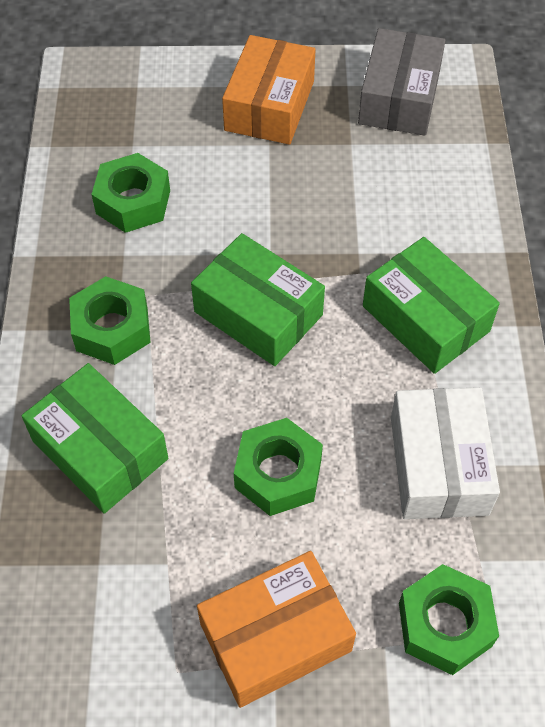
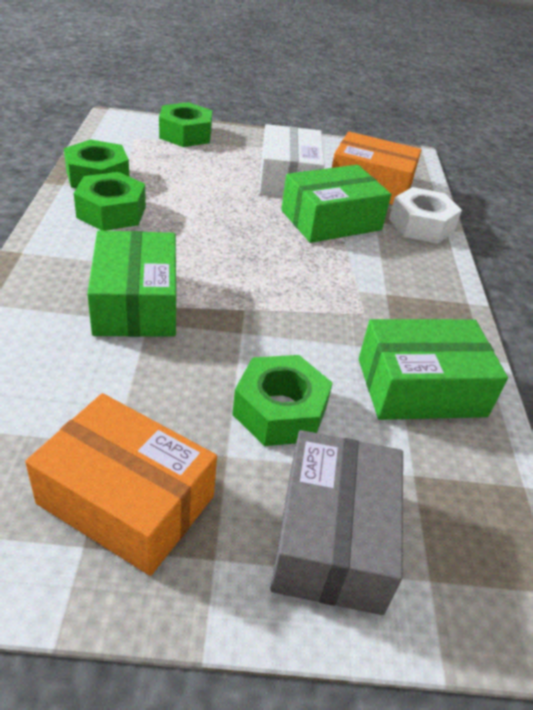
white nut: none = 0 -> [389,187,462,244] = 1

